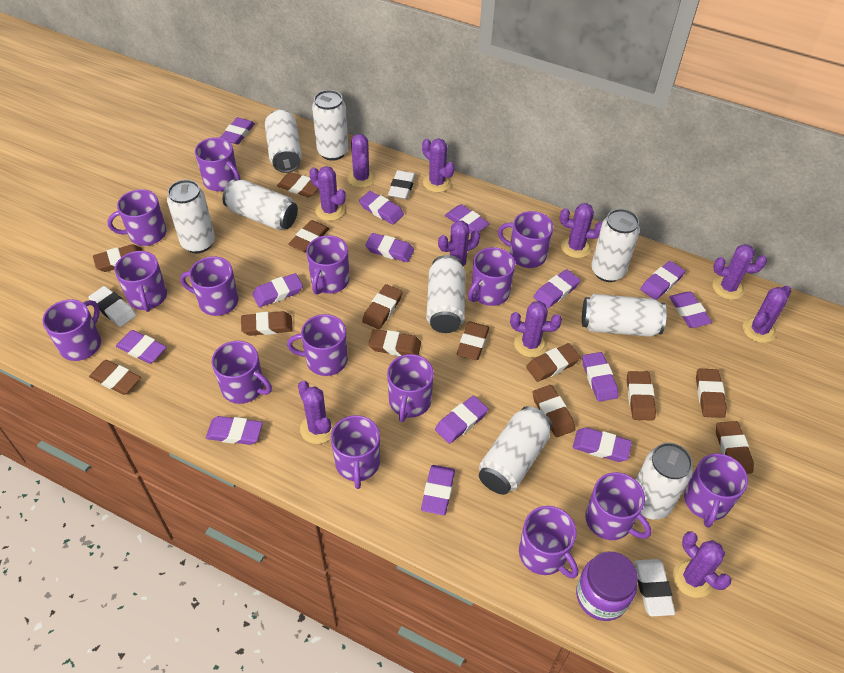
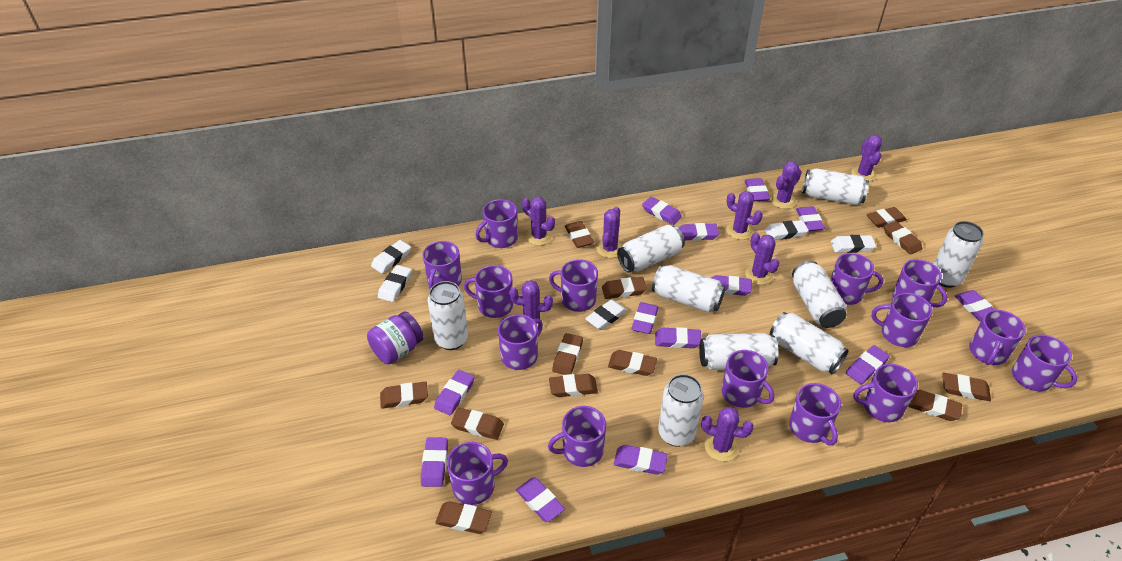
brown eraser: [89,360,141,395] [93,244,142,272] [241,311,293,336] [277,172,318,198] [288,220,330,253] [362,284,403,329] [368,329,421,356] [457,322,489,360] [526,343,580,382] [533,385,575,437] [627,371,656,421] [696,369,727,418] [716,421,754,474] = 13 -> [380,381,428,409] [435,501,492,534] [451,408,504,440] [549,374,598,397] [552,333,583,375] [565,221,594,248] [602,277,647,299] [608,350,657,376] [867,207,907,228] [884,221,922,255] [908,390,962,421] [942,373,991,401] = 12
purple cactus: [298,381,336,444] [309,166,346,221] [347,134,376,188] [422,138,455,193] [438,220,480,274] [510,301,562,358] [560,203,602,258] [673,531,731,598] [713,244,767,300] [743,286,791,343] = 10 -> [509,280,553,328] [522,197,555,245] [597,207,622,258] [701,407,754,462] [726,191,763,240] [745,233,779,285] [770,161,802,209] [851,135,882,182] = 8
purple eraser: [116,330,166,364] [206,416,263,445] [220,117,255,144] [252,273,303,307] [359,191,404,225] [365,233,414,262] [421,465,455,515] [435,396,488,444] [445,204,490,234] [534,269,580,309] [573,428,632,462] [582,352,618,402] [640,261,685,300] [669,292,712,328] = 14 -> [421,437,448,487] [434,370,475,415] [516,478,565,522] [614,445,668,475] [631,302,659,334] [642,197,682,225] [655,327,701,348] [679,223,719,241] [711,275,752,296] [745,178,770,201] [796,206,825,231] [846,345,890,385] [955,290,995,322] = 13
white eraser: [88,286,136,327] [388,170,416,199] [634,559,675,617] = 3 -> [371,240,411,274] [378,265,412,302] [585,299,627,330] [765,220,809,240] [831,235,876,253] = 5

